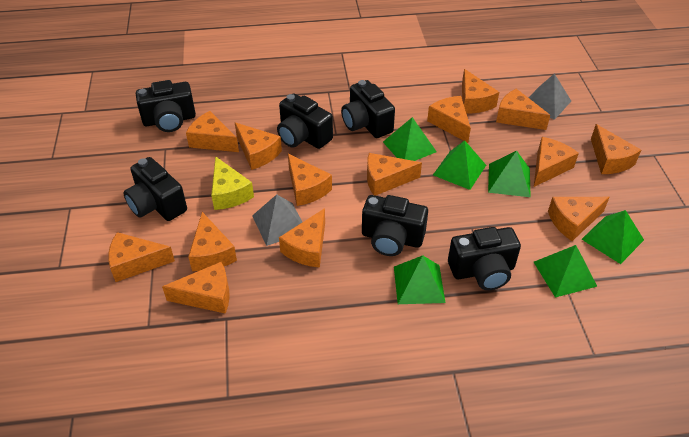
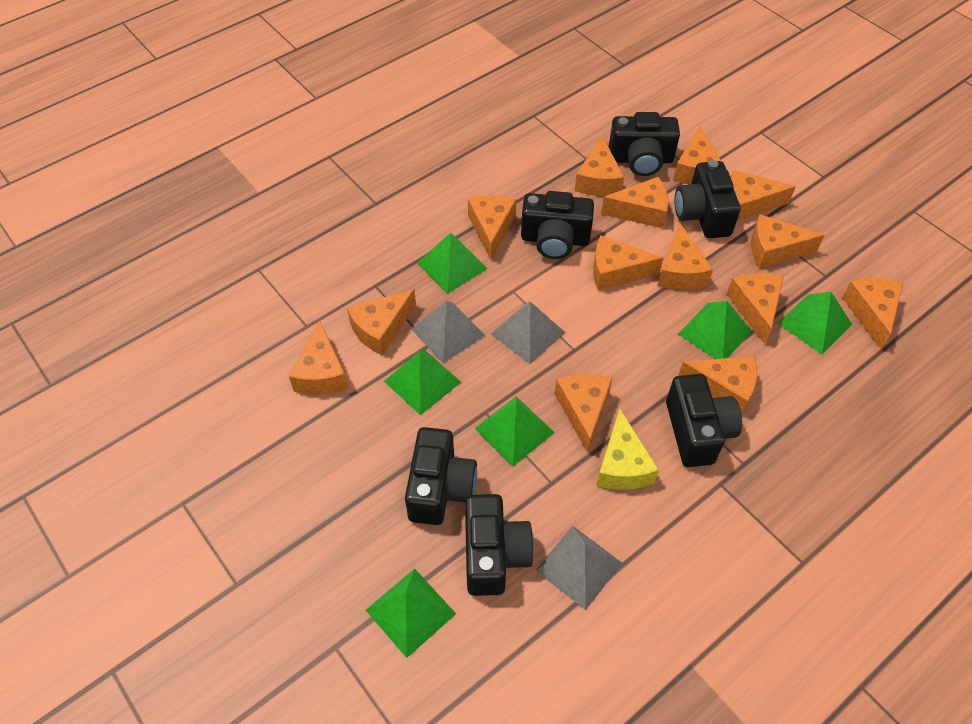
grey pyramid: [252,194,302,246] [528,73,571,120] = 2 -> [411,301,485,363] [491,302,565,364] [535,526,622,610] = 3

